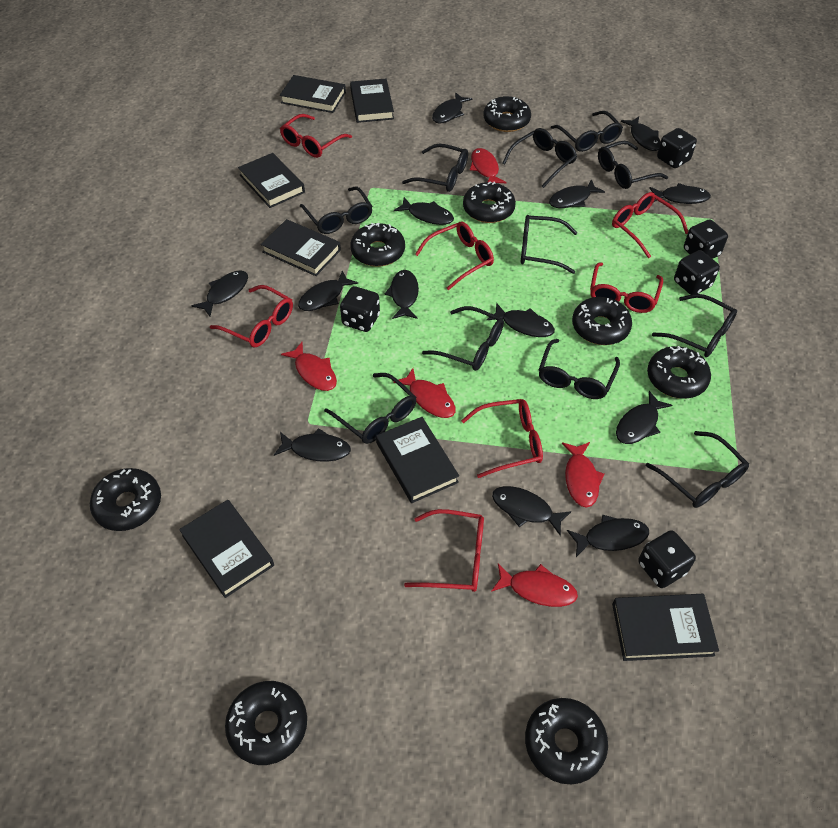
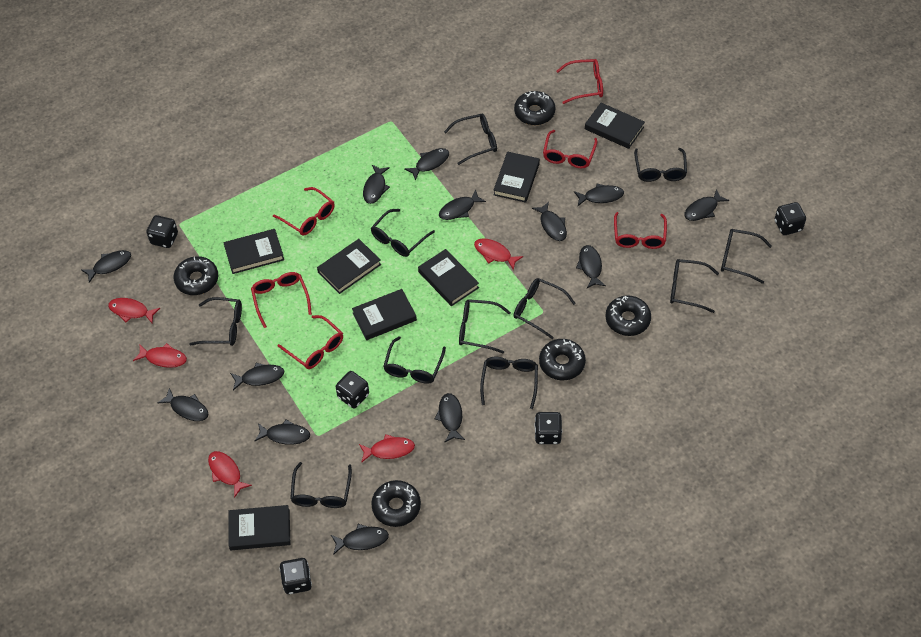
black donut: [90,468,161,531] [225,681,307,765] [350,223,405,267] [463,181,516,223] [483,96,531,132] [525,698,608,785] [572,297,632,345] [647,346,711,399] = 8 -> [173,256,218,295] [371,480,421,527] [514,91,555,125] [539,339,586,380] [606,295,651,336] = 5
red glasses: [210,285,293,347] [280,114,352,158] [404,509,484,592] [415,222,494,290] [461,399,543,478] [590,262,663,313] [612,192,688,258] = 7 -> [251,272,312,328] [273,187,335,235] [278,315,343,369] [543,130,597,168] [556,59,603,104] [614,212,667,249] = 6

